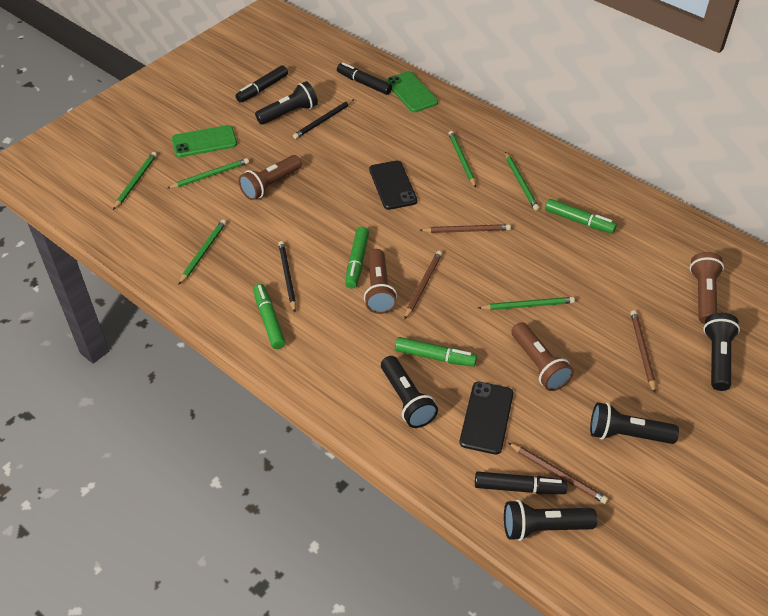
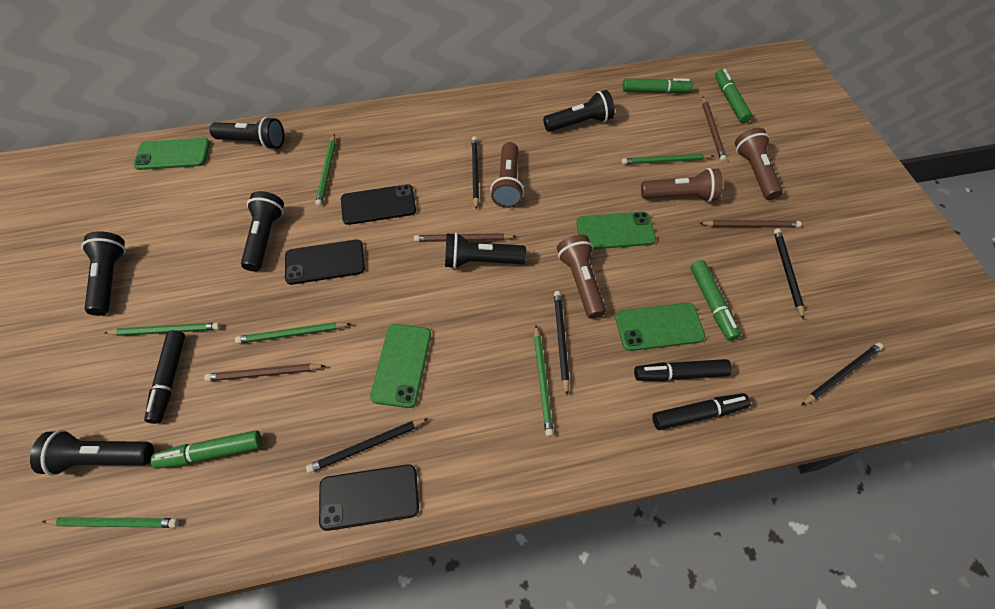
black flashlight: [255,81,318,125] [381,356,438,428] [504,500,597,541] [590,402,679,444] [703,313,740,391] = 5 -> [30,430,154,476] [81,231,126,316] [209,117,284,150] [241,191,284,271] [445,233,526,269] [543,90,615,132] = 6
black pencil: [278,241,296,312] [293,99,354,139] = 2 -> [306,418,429,473] [472,137,479,210] [554,291,569,395] [774,228,804,320] [801,343,883,406] = 5
black phone: [369,161,417,210] [460,382,514,455] = 2 -> [285,239,365,285] [319,464,419,531] [341,184,416,225] = 3
green phone: [172,125,237,157] [386,71,438,112] = 2 -> [133,138,210,170] [370,324,431,408] [576,212,656,249] [615,303,705,351] = 4

